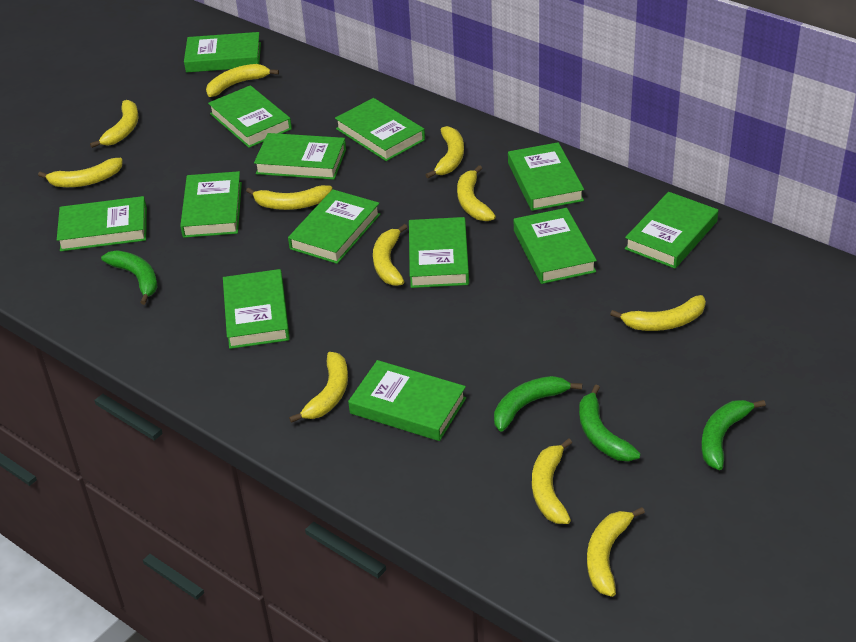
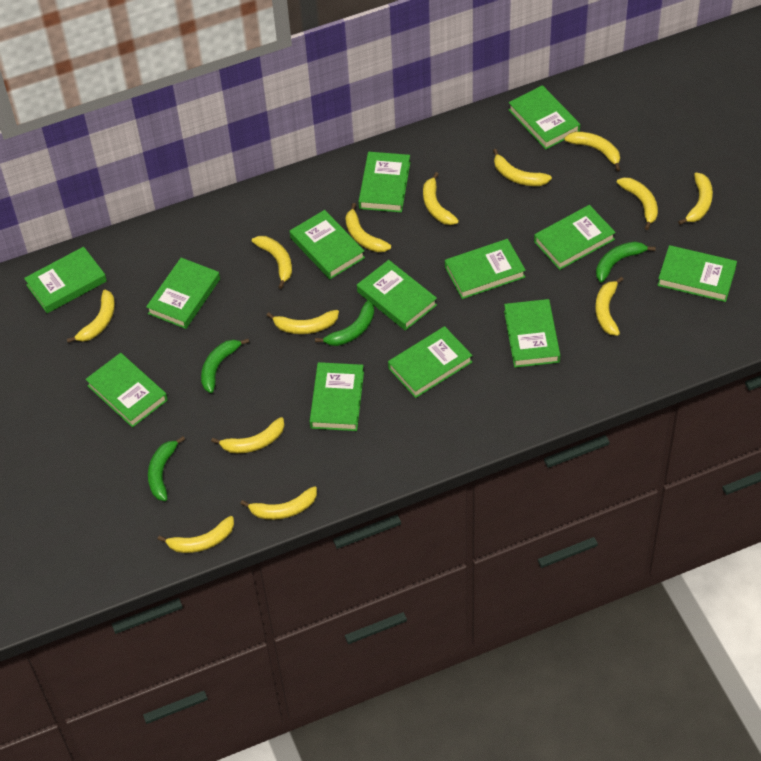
yellow banana: [38,158,123,187] [90,100,138,148] [206,64,279,97] [246,185,332,210] [289,352,348,423] [373,224,408,286] [426,126,464,178] [457,165,496,221] [532,438,572,524] [587,507,645,597] [610,295,706,331] = 11 -> [67,289,115,343] [157,516,234,553] [211,417,285,453] [240,486,317,520] [252,236,292,289] [266,310,339,334] [345,203,391,252] [423,172,459,225] [493,149,552,186] [564,131,620,171] [595,277,624,336] [617,177,658,230] [678,173,713,225] = 13

